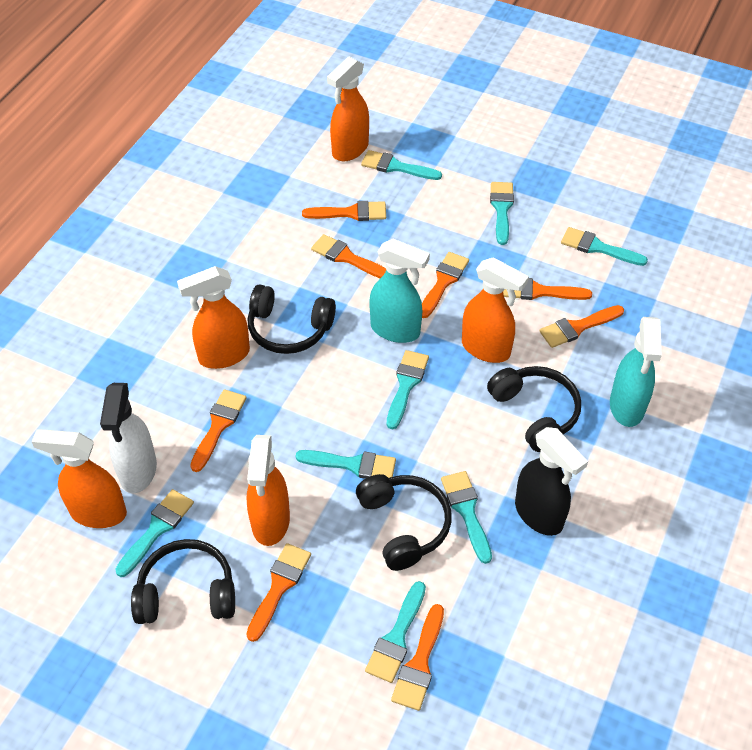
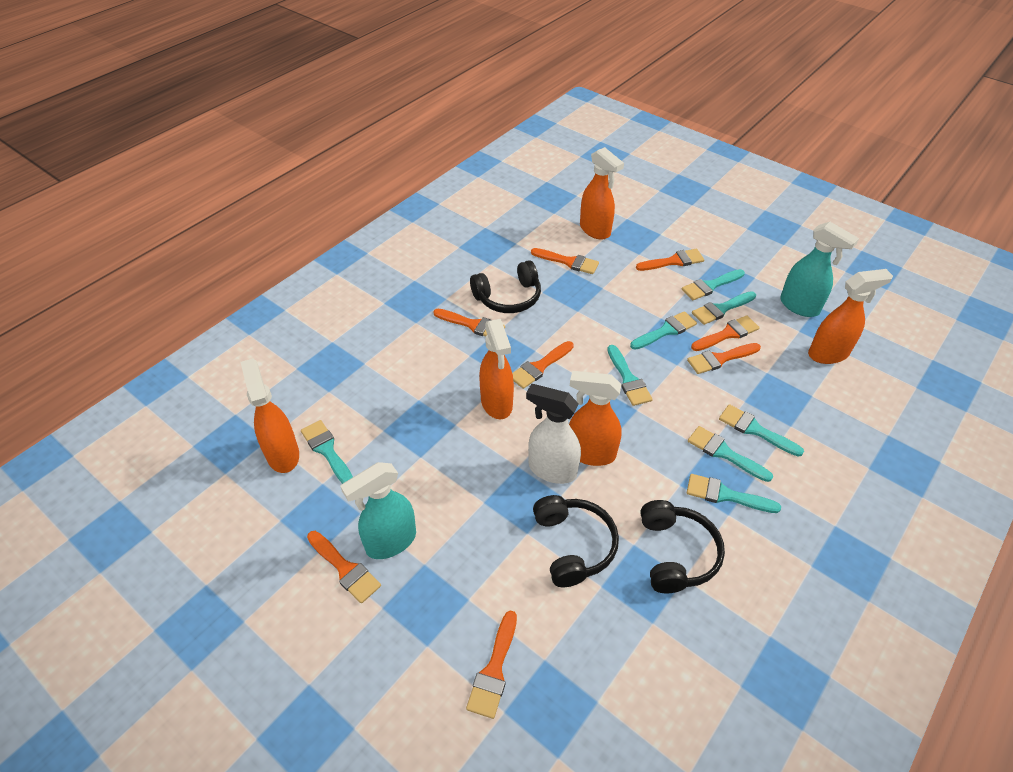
black headphones: [131,539,235,624] [248,284,336,354] [356,474,452,571] [487,366,581,452] = 4 -> [470,260,541,313] [533,495,619,587] [641,500,725,593] = 3
black spray bottle: [515,427,588,536] = 1 -> none = 0

